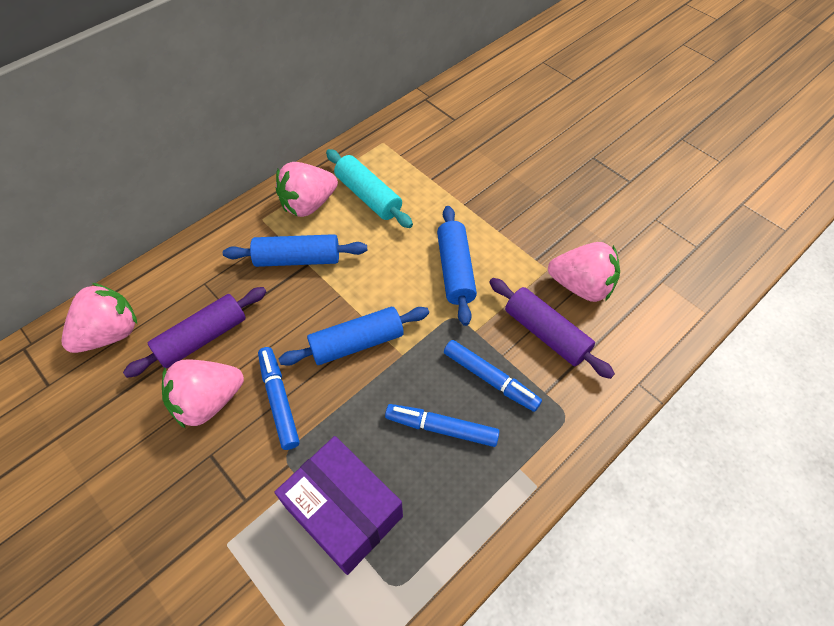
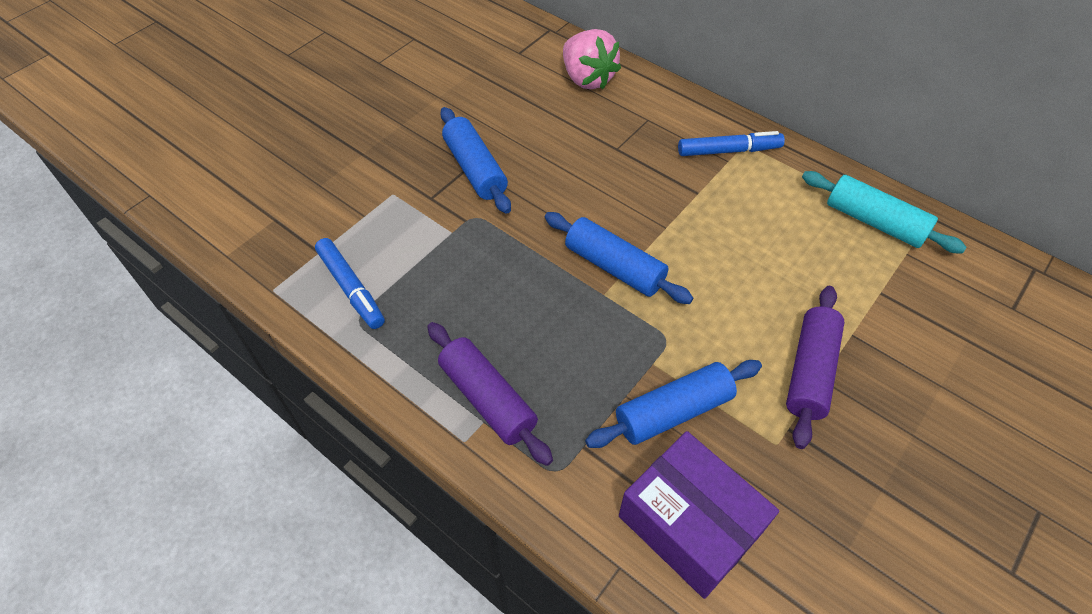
blue marker: [258,347,300,450] [385,404,500,447] [444,340,542,412] = 3 -> [315,238,385,329] [678,131,785,156] = 2
pink strawberry: [61,283,138,353] [162,359,244,429] [276,162,338,217] [548,242,620,302] = 4 -> [563,29,621,89] = 1

